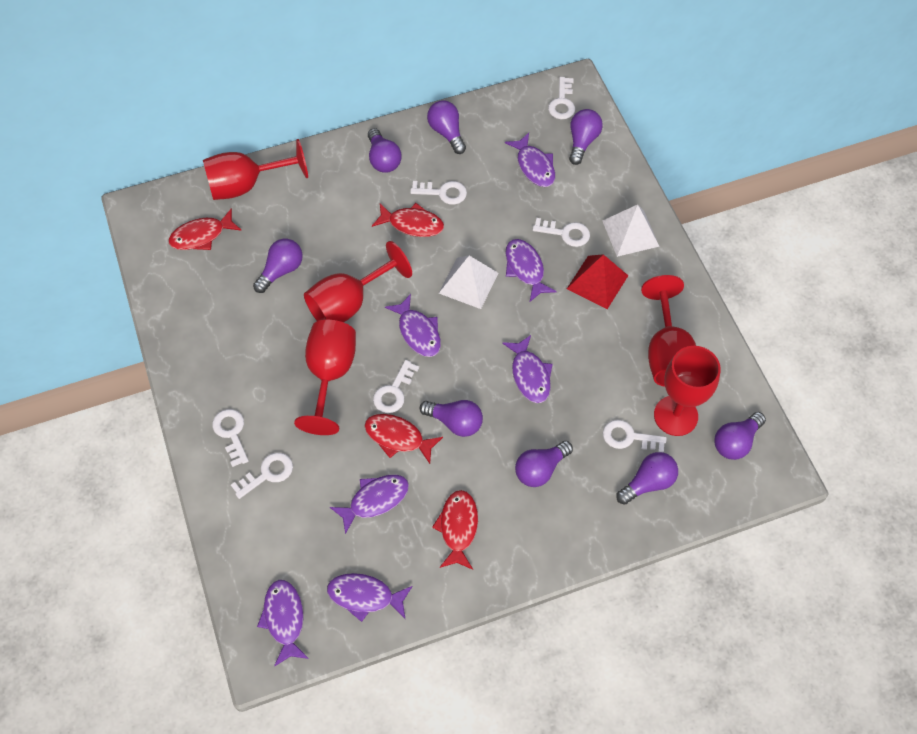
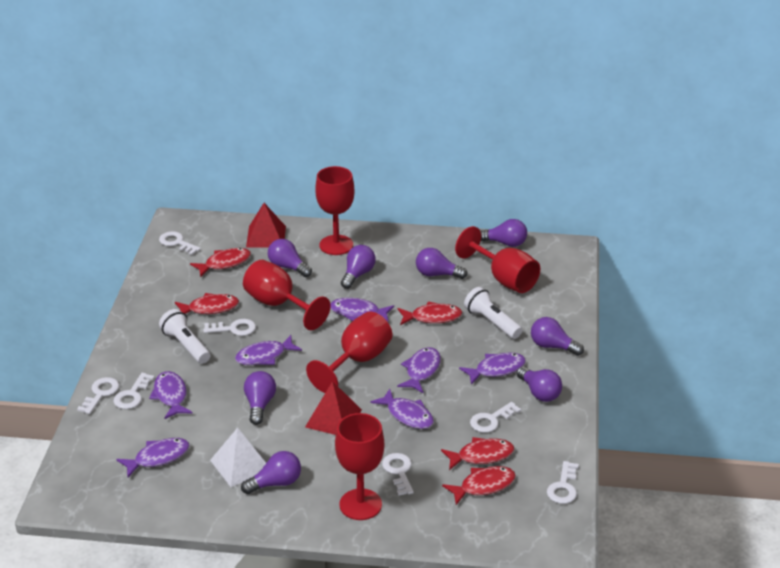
red fish: [168,208,242,250] [364,414,443,464] [372,203,444,237] [432,490,478,570] = 4 -> [175,293,239,314] [190,248,251,277] [398,301,462,325] [441,437,514,470] [442,466,516,505] = 5
red pyramid: [567,254,628,309] = 1 -> [246,203,286,247] [305,381,362,435] = 2
white flashlight: none = 0 -> [159,309,211,364] [464,287,522,339] = 2
white pyramid: [439,256,498,309] [603,205,660,257] = 2 -> [210,428,266,487] = 1

